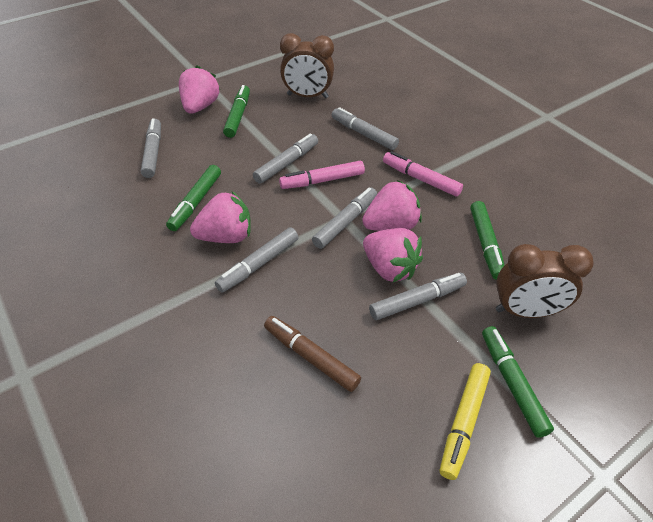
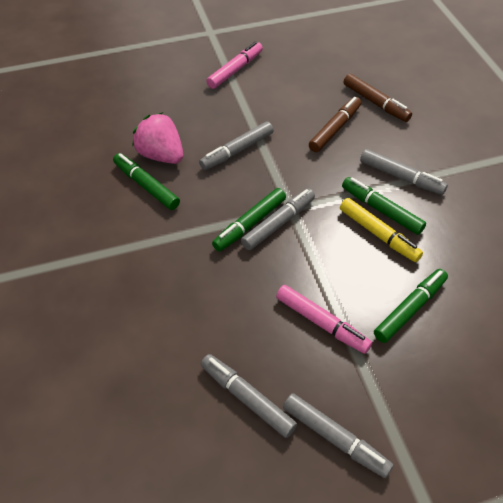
brown clock: [280,33,334,98] [496,244,594,318] = 2 -> none = 0
brown marker: [264,316,361,392] = 1 -> [309,97,361,152] [344,74,412,122] = 2
grey marker: [141,118,161,178] [215,227,299,293] [253,133,318,184] [312,187,377,249] [332,107,399,150] [369,273,467,320] = 6 -> [199,122,274,170] [201,354,297,438] [241,189,315,251] [283,393,393,478] [360,149,448,195] = 5
pink strawberry: [179,65,220,114] [190,191,251,243] [362,180,422,231] [363,228,423,282] = 4 -> [132,112,183,164] = 1

